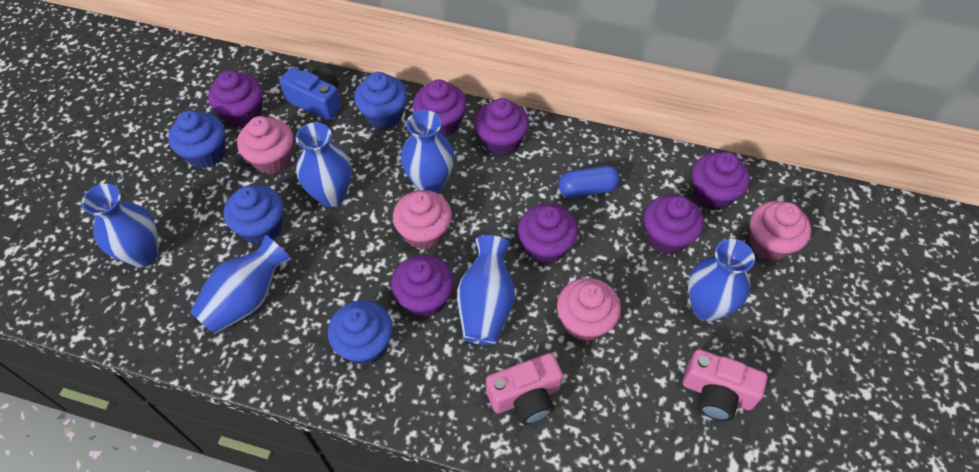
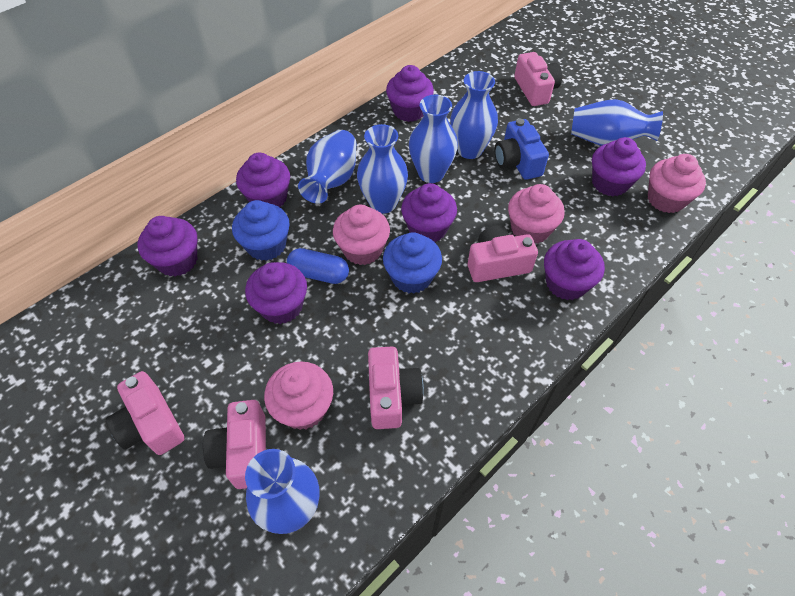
blue cupcake: [168,110,225,168] [224,185,284,244] [328,300,393,365] [354,72,408,130] = 4 -> [232,200,290,261] [383,232,442,294] = 2
pink camera: [486,353,563,425] [683,349,767,421] = 2 -> [106,371,184,455] [203,400,266,489] [368,347,424,429] [468,225,538,282] [514,52,562,106] = 5

